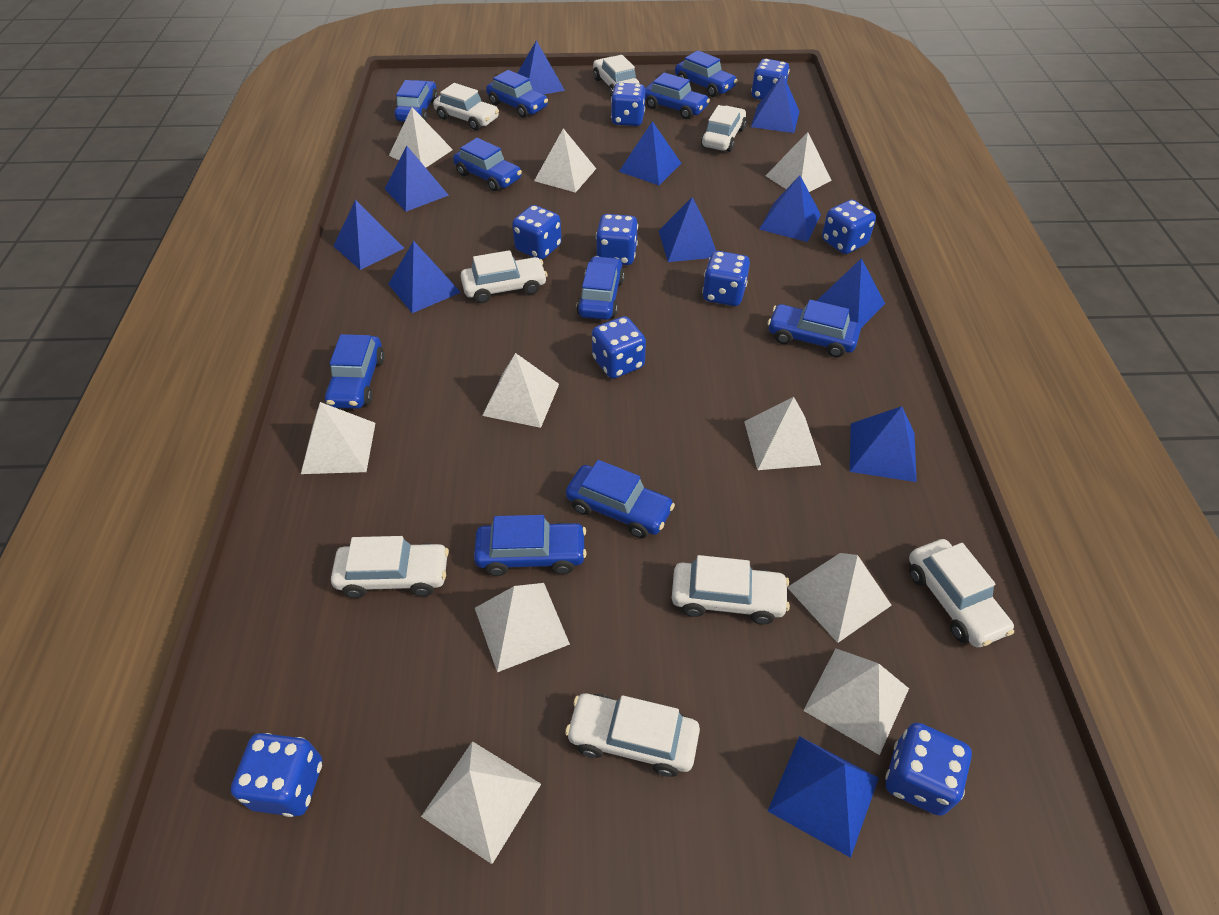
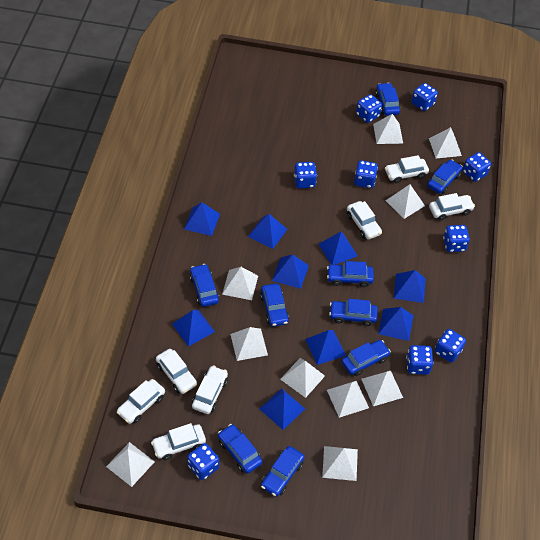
blue car: [325,334,385,409] [395,80,438,122] [453,138,522,191] [474,515,587,576] [486,70,548,118] [566,460,675,538] [576,256,624,320] [645,73,710,119] [675,50,738,97] [768,300,861,358] = 10 -> [189,264,219,307] [218,424,262,474] [260,283,289,327] [261,446,305,497] [327,261,374,287] [329,299,378,326] [341,340,391,376] [375,83,400,116] [427,160,463,194] = 9
blue pyramid: [333,200,404,270] [385,146,449,212] [388,241,461,313] [517,40,565,95] [619,121,681,185] [659,197,716,262] [751,74,800,133] [759,175,821,242] [768,736,879,858] [817,258,885,328] [850,406,917,482] = 11 -> [172,310,215,347] [184,202,220,236] [248,214,287,249] [260,388,305,430] [272,254,309,289] [305,330,346,365] [319,231,358,265] [378,307,414,341] [394,270,426,303] = 9
white car: [331,536,449,598] [433,83,499,130] [461,250,547,303] [565,693,700,777] [593,55,640,97] [672,555,790,624] [701,105,746,152] [909,539,1014,647] = 8 -> [116,379,165,424] [151,423,206,460] [156,349,197,394] [192,365,228,414] [347,201,382,240] [385,155,429,183] [429,193,475,221] = 7

